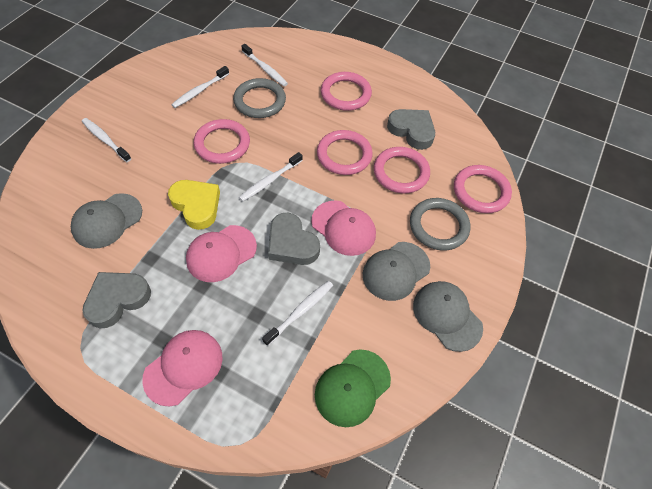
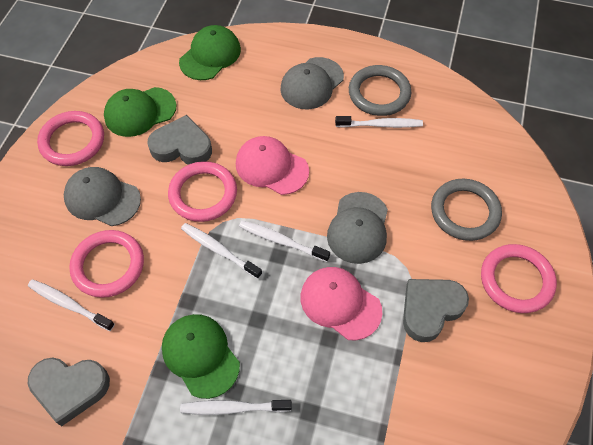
green cap: [315,349,391,427] = 1 -> [104,87,177,137] [162,314,240,399] [179,25,241,80] = 3
pink cap: [142,330,223,407] [186,225,257,282] [311,200,376,256] = 3 -> [236,136,309,195] [301,267,382,340] = 2
pink ring: [194,119,250,164] [317,130,373,175] [321,72,372,111] [374,147,430,193] [454,165,512,213] = 5 -> [37,111,104,166] [69,230,144,298] [168,161,237,222] [481,244,557,313] = 4
yellow heart: [168,180,220,230] = 1 -> none = 0

